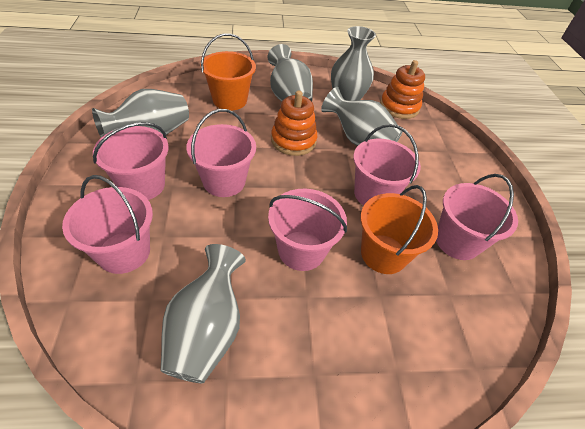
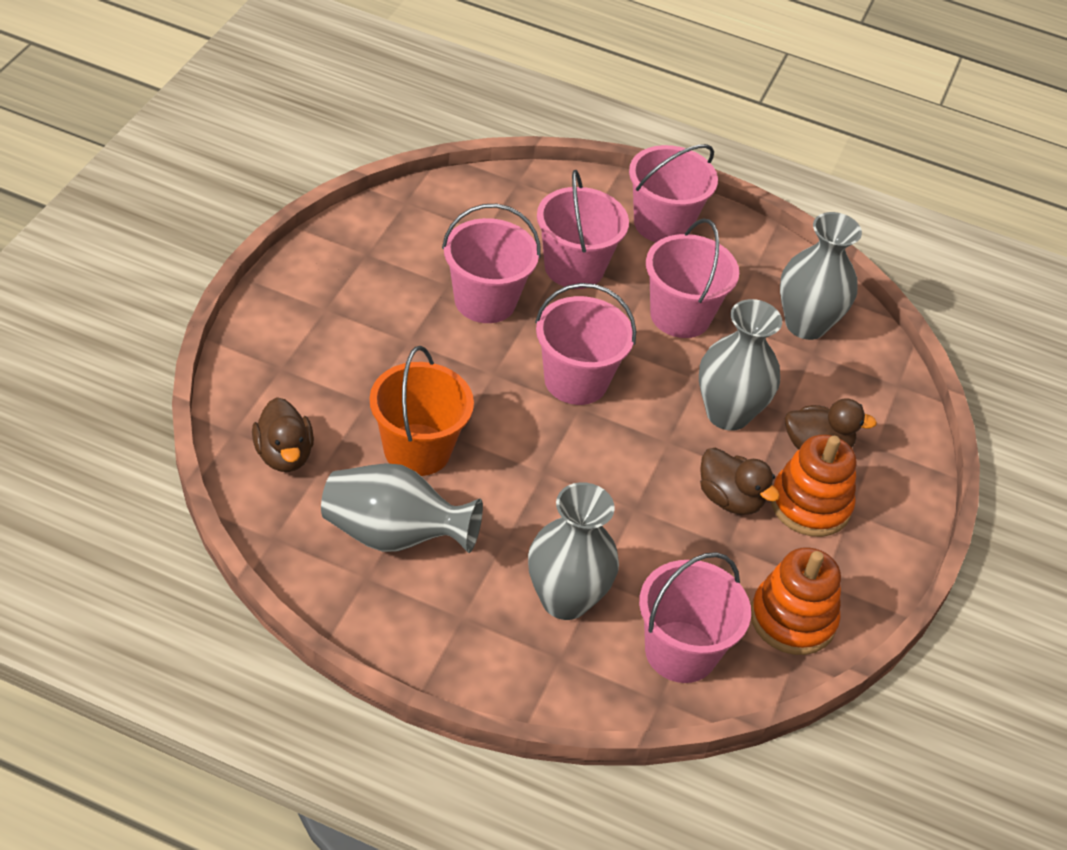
brown duck: none = 0 -> [252,397,314,472] [700,448,780,515] [785,398,877,450] = 3
grey vase: [92,89,189,138] [161,244,246,383] [267,44,313,102] [321,87,403,146] [331,26,376,101] = 5 -> [321,463,483,553] [528,482,619,620] [699,299,782,431] [780,212,862,340] = 4
orange bucket: [200,33,256,110] [361,185,438,274] = 2 -> [370,346,474,476] = 1

